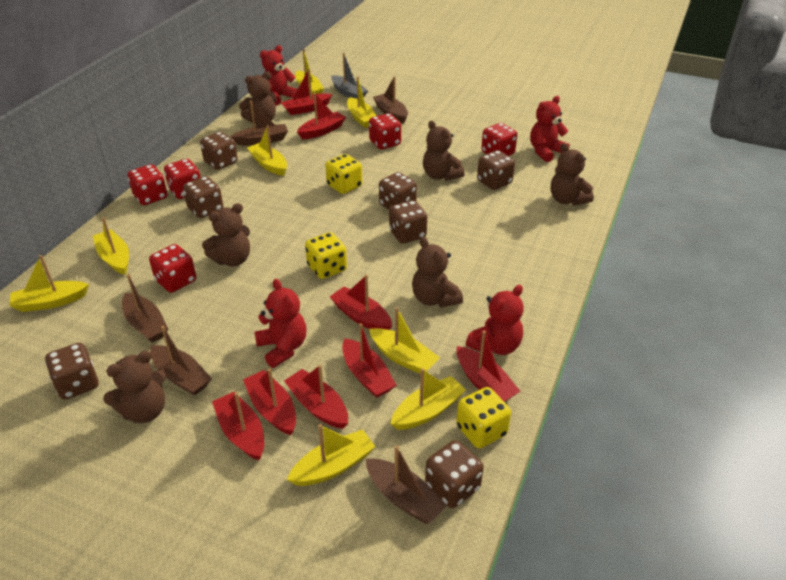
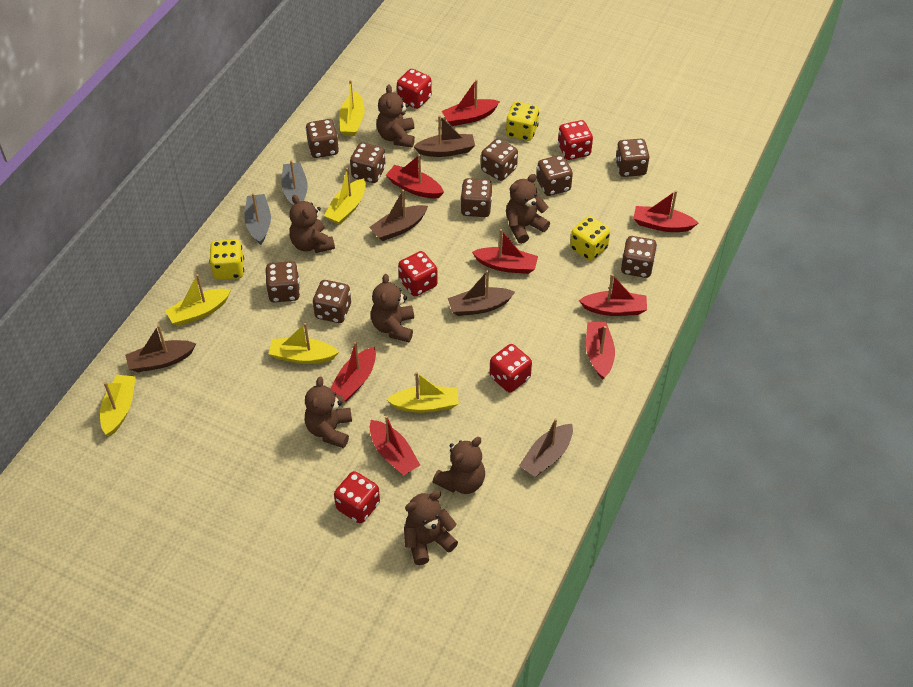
brown dice: [45,343,99,400] [183,176,223,218] [200,132,238,170] [379,172,417,209] [389,200,427,244] [425,440,484,508] [477,150,515,190] = 7 -> [265,261,300,302] [306,119,339,158] [313,280,351,323] [350,142,386,183] [460,178,492,217] [481,138,518,181] [537,155,573,196] [615,139,650,177] [621,236,657,278] = 9
brown teddy bear: [103,351,166,423] [202,203,250,266] [239,71,277,123] [412,237,463,308] [423,121,464,181] [551,143,594,206] = 6 -> [289,195,335,253] [305,377,352,448] [371,274,414,342] [377,84,415,148] [404,491,458,565] [433,437,485,494] [506,174,550,244] = 7
grey boat: [331,53,368,99] = 1 -> [244,193,271,245] [281,160,308,206] = 2
red teddy bear: [254,279,306,368] [260,45,298,106] [466,285,524,355] [530,96,570,162] = 4 -> none = 0
yellow boat: [9,255,89,312] [93,217,129,275] [247,126,287,176] [287,424,376,486] [295,49,324,94] [347,76,376,128] [369,307,440,374] [391,368,466,430] = 8 -> [100,375,135,436] [165,274,231,326] [269,323,339,364] [324,168,366,225] [339,80,365,136] [387,372,459,413] = 6

